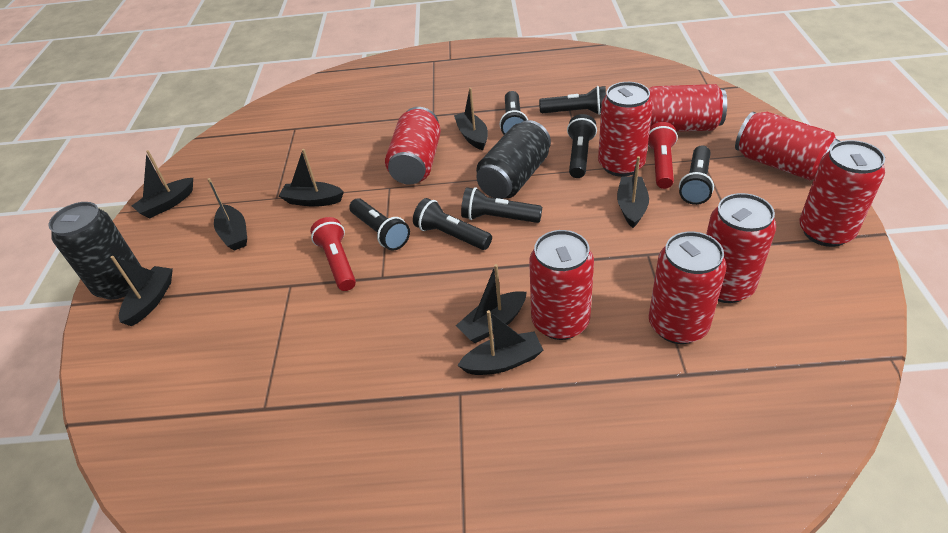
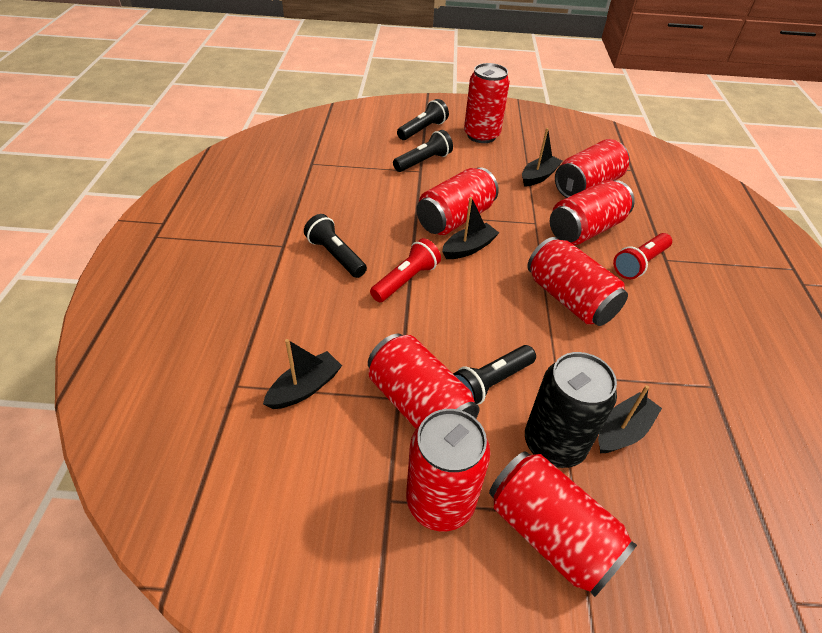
black boat: [110,256,173,326] [131,150,193,218] [207,178,247,251] [279,149,344,207] [454,88,488,150] [456,264,527,343] [457,310,543,375] [617,156,649,228] = 8 -> [263,339,342,409] [442,197,499,259] [522,128,562,187] [598,385,662,453] = 4
black can: [49,202,141,300] [476,120,551,199] = 2 -> [525,352,617,468] = 1
black flashlight: [349,198,410,250] [413,198,492,250] [461,187,542,223] [500,91,528,135] [539,86,606,115] [567,114,597,178] [679,145,714,205] = 7 -> [304,214,367,278] [393,130,453,172] [397,99,449,140] [453,345,536,405] = 4

